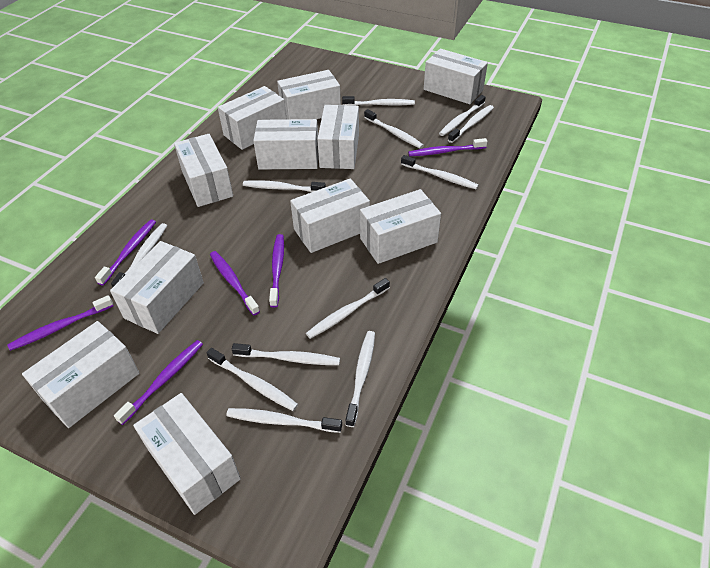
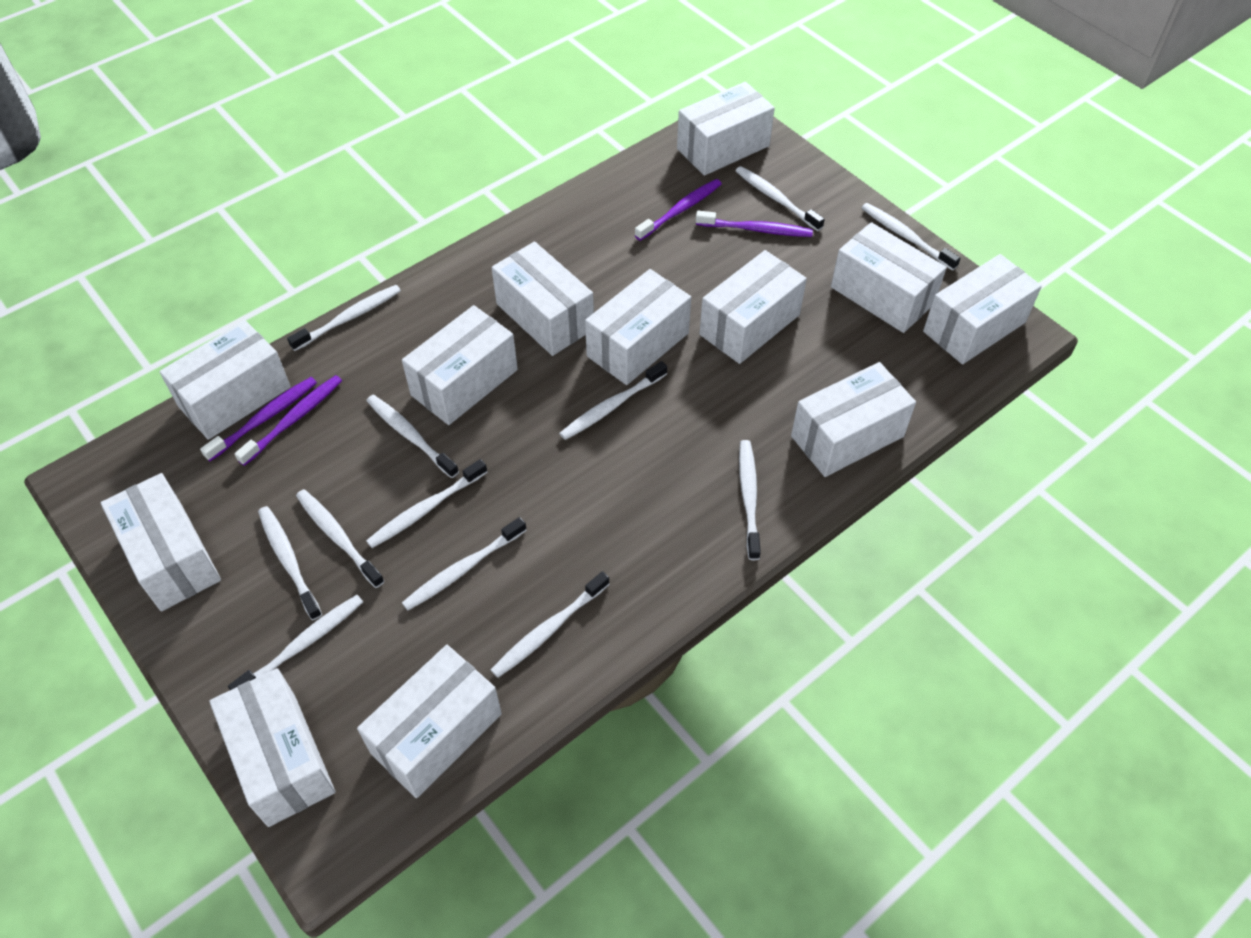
purple toothbrush: [7,295,113,351] [95,219,156,286] [114,340,203,425] [210,251,260,315] [269,234,284,308] [408,138,487,156] = 6 -> [200,377,317,461] [234,375,342,466] [635,179,722,241] [696,211,813,237] = 4
white box: [22,321,139,428] [110,241,204,334] [133,393,241,515] [174,134,233,207] [218,86,287,150] [253,119,319,170] [277,70,341,119] [290,179,370,253] [317,105,359,169] [360,189,441,264] [424,49,488,104] = 11 -> [101,473,221,611] [159,320,291,440] [209,668,335,827] [357,645,502,798] [402,305,518,425] [491,242,594,356] [585,269,691,385] [677,82,775,176] [699,250,807,364] [791,362,916,477] [831,222,947,333] [923,254,1042,364] = 12

